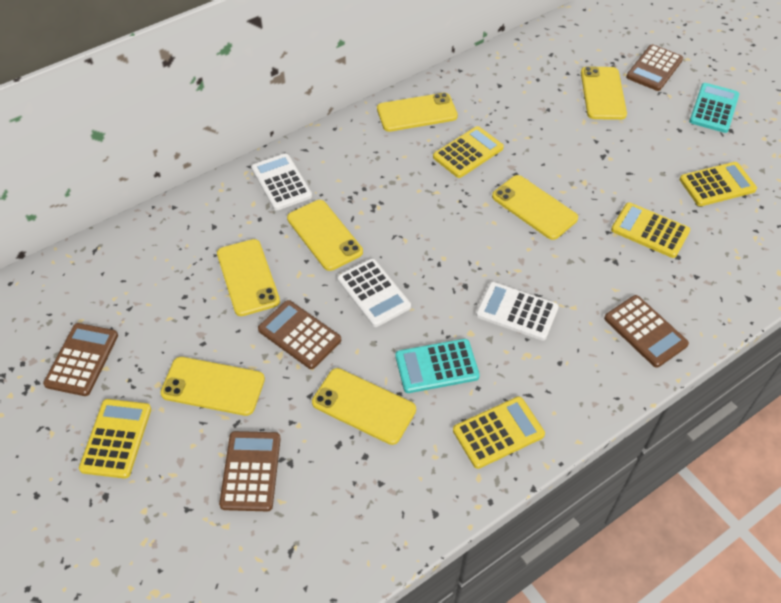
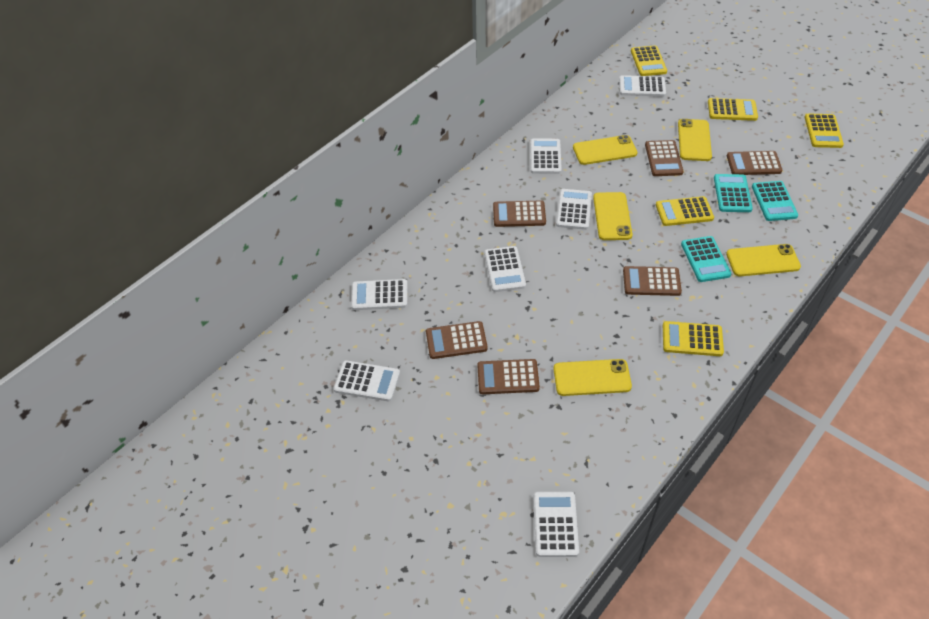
brown calculator: [43,323,118,396] [219,431,281,511] [258,300,341,369] [604,295,689,368] [626,44,683,91] = 5 -> [426,321,488,359] [477,359,540,394] [493,201,546,227] [623,266,682,296] [645,140,684,176] [727,151,782,175] = 6
turquoise calculator: [395,339,480,393] [689,83,739,133] = 2 -> [681,236,731,282] [714,174,753,212] [752,181,798,221] = 3
white calculator: [251,153,312,210] [337,259,411,327] [476,282,559,341] = 3 -> [333,361,400,401] [351,279,408,310] [484,246,526,292] [530,138,562,174] [533,492,579,557] [556,189,592,230] [619,75,666,97] = 7
yellow phone: [160,357,265,416] [217,239,280,316] [287,200,363,271] [312,368,416,445] [377,93,458,132] [492,175,578,240] [581,66,627,120] = 7 -> [553,359,632,396] [573,135,637,165] [593,192,632,240] [678,119,712,161] [726,244,801,276] = 5

